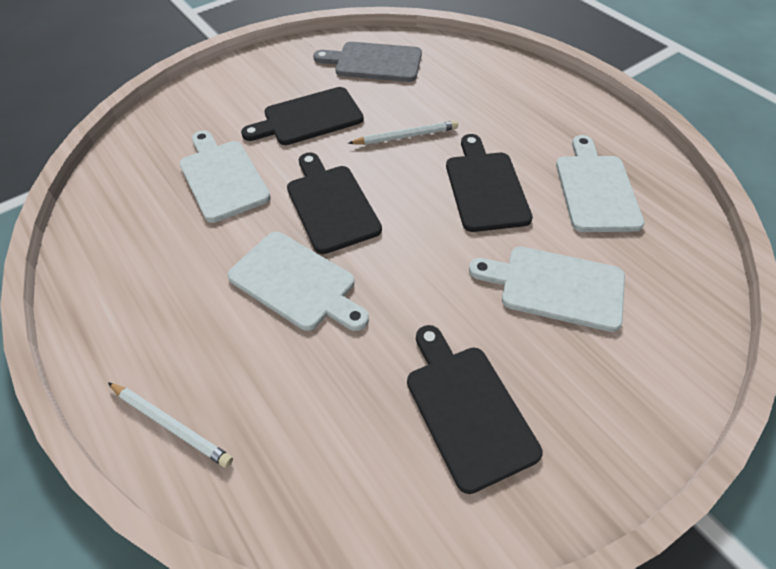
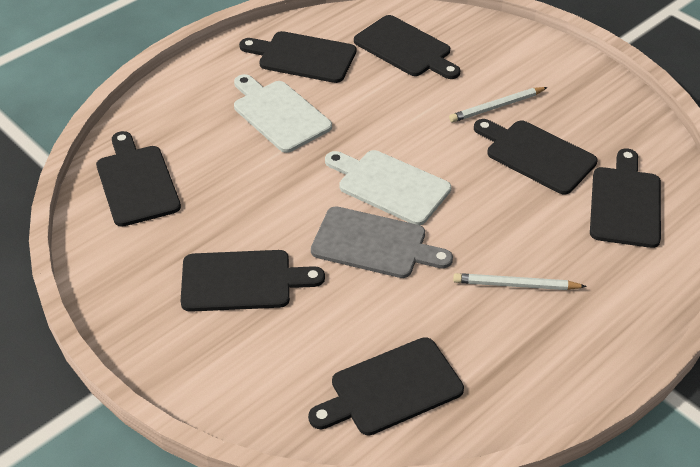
black cutting board: [241,87,364,145] [287,152,382,254] [407,325,543,494] [446,134,533,232] = 4 -> [96,131,181,227] [181,250,325,312] [239,31,356,83] [308,337,464,436] [354,15,460,79] [474,119,598,195] [590,149,661,248] = 7
white cutting board: [180,130,271,223] [227,232,369,331] [469,246,625,332] [556,135,645,232] = 4 -> [234,74,332,153] [325,150,451,225] = 2

